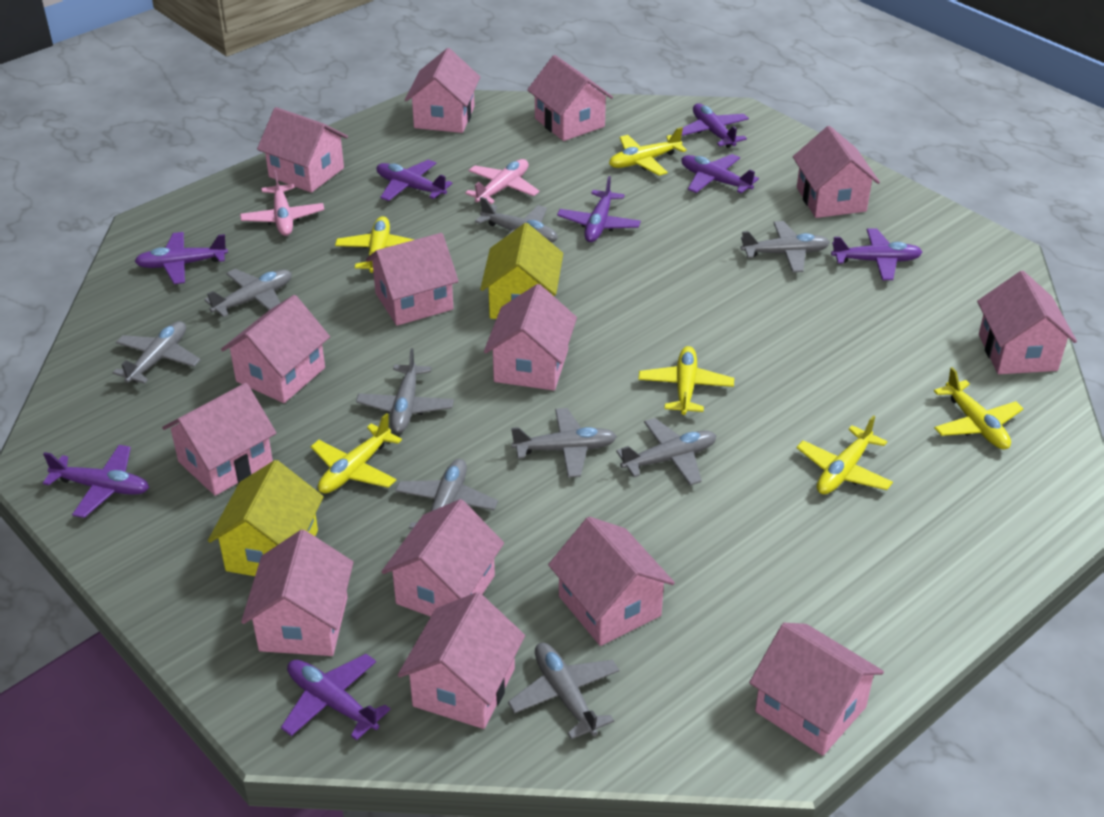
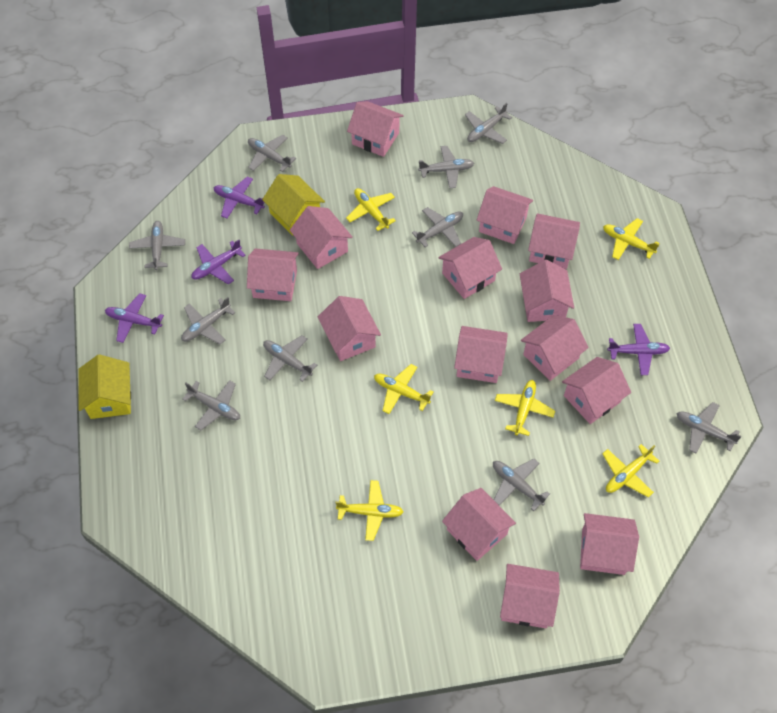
grey plane: [113,321,201,384] [204,269,292,317] [356,348,454,433] [395,459,498,529] [475,197,558,243] [508,643,620,739] [511,408,617,478] [616,418,716,485] [740,221,830,273] = 9 -> [129,221,185,270] [181,297,235,344] [182,380,240,430] [248,135,296,172] [263,335,317,382] [412,207,463,248] [418,146,474,189] [465,103,512,144] [493,458,550,511] [676,402,742,454] = 10
pink plane: [240,170,324,236] [465,159,540,204] = 2 -> none = 0
purple plane: [43,445,149,518] [134,232,228,284] [281,654,391,740] [376,160,453,201] [557,176,641,242] [681,154,759,193] [682,103,749,148] [831,228,923,280] = 8 -> [105,294,164,343] [191,240,245,284] [214,177,265,219] [608,324,670,375] = 4

